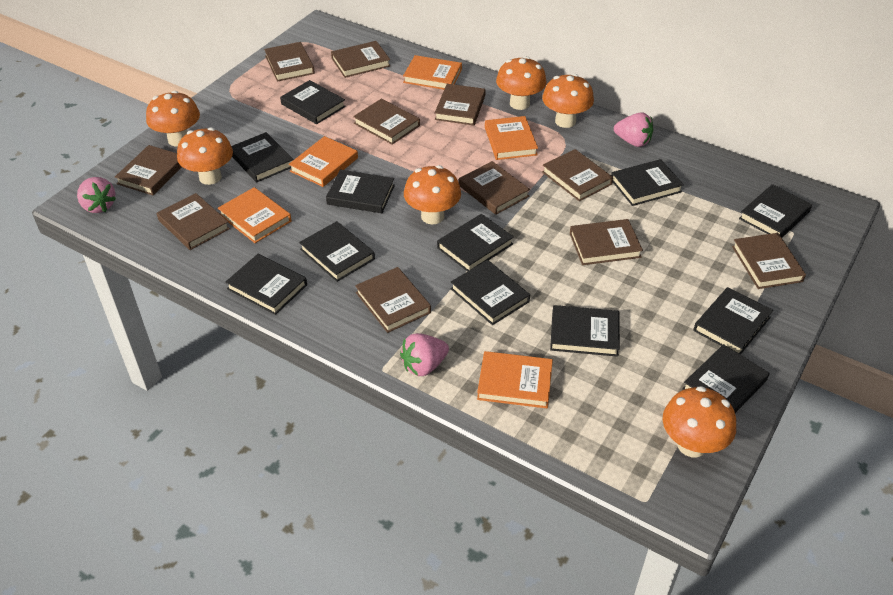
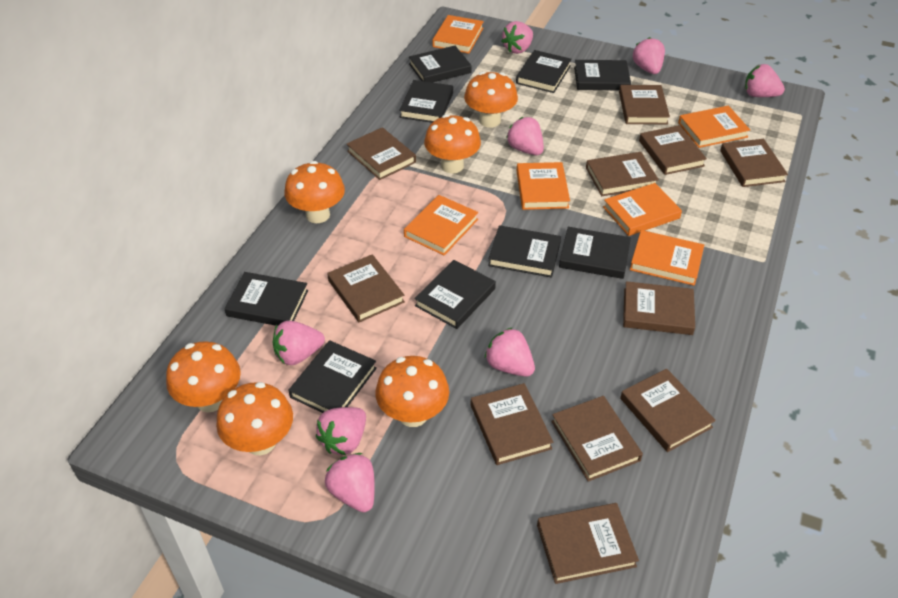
black book: [225,254,307,315] [232,132,293,183] [280,80,346,124] [299,221,375,282] [326,169,395,213] [437,214,514,272] [451,260,530,325] [550,305,620,357] [611,159,684,206] [682,344,769,413] [693,287,773,355] [739,184,812,238] = 12 -> [224,272,308,326] [288,340,377,413] [399,80,453,123] [409,46,472,82] [414,260,496,329] [488,225,561,278] [516,50,572,93] [559,227,631,279] [574,60,631,90] = 9
orange book: [218,187,292,243] [289,136,358,187] [403,55,462,90] [477,351,553,408] [485,116,538,160] = 5 -> [404,195,478,255] [432,15,484,54] [517,162,570,210] [603,183,682,236] [630,230,704,286] [678,106,750,148] = 6
pink strawberry: [77,177,116,213] [400,333,449,376] [614,112,653,147] = 3 -> [273,321,325,365] [316,407,366,455] [325,453,375,512] [485,327,535,377] [501,21,533,54] [506,117,544,155] [633,37,665,74] [745,64,785,97] = 8

